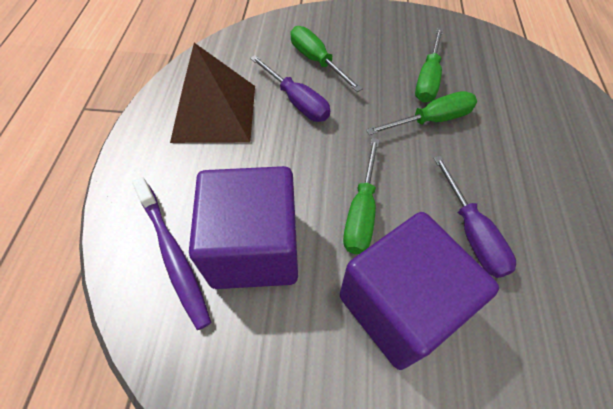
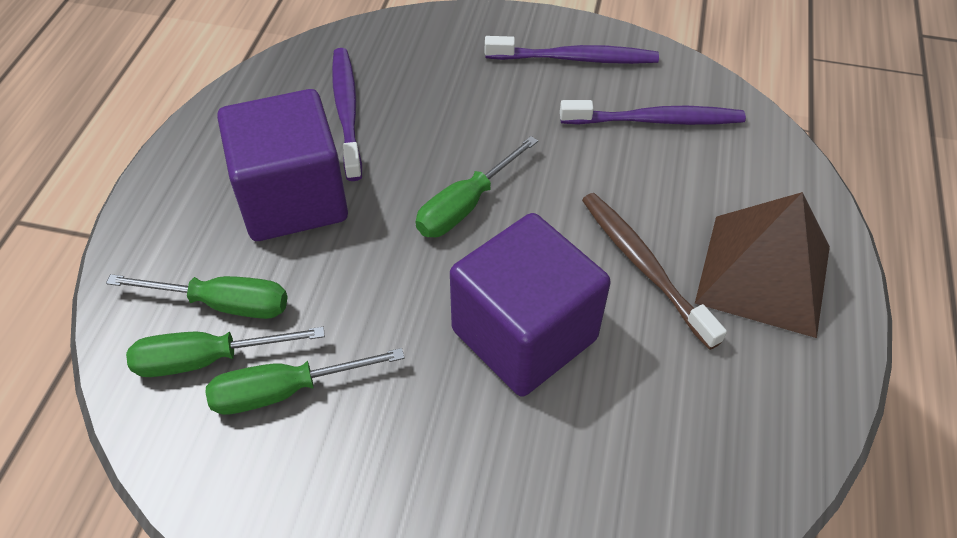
brown toothbrush: none = 0 -> [582,193,727,350] = 1
purple screwdriver: [250,55,330,122] [433,156,516,278] = 2 -> none = 0
purple toothbrush: [132,177,211,330] = 1 -> [332,48,362,181] [485,36,659,64] [560,100,746,125] = 3

